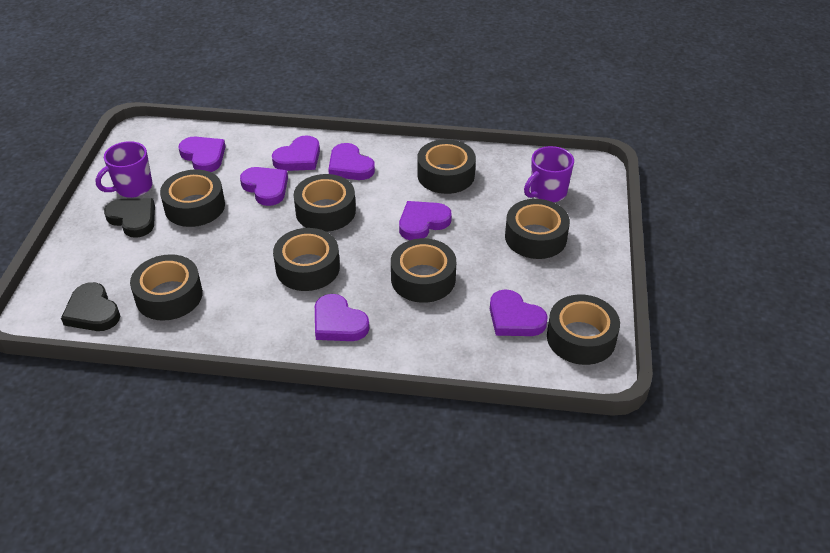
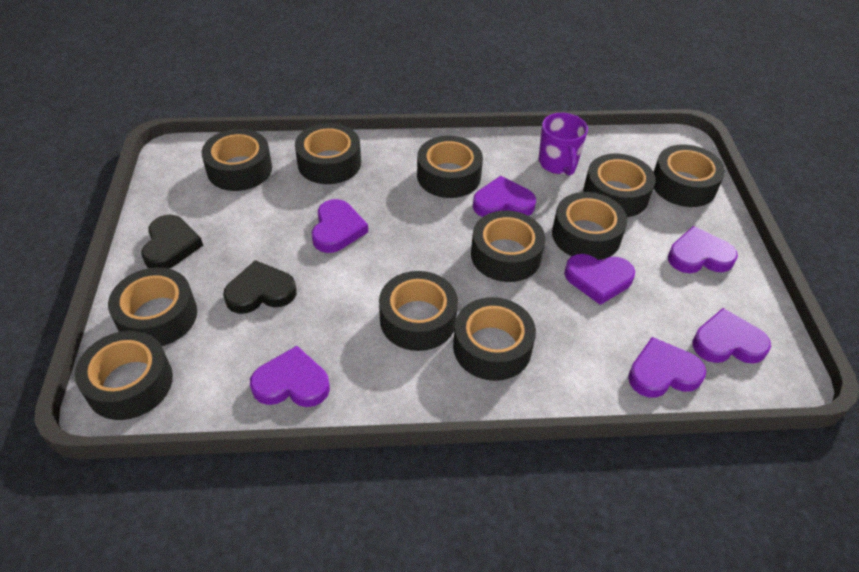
black tape: [130,254,203,321] [160,170,225,227] [273,228,340,291] [294,174,356,232] [391,238,456,303] [417,139,476,194] [505,199,570,259] [547,295,620,365] = 8 -> [75,331,173,420] [108,267,197,346] [202,129,272,191] [295,123,361,184] [379,271,458,351] [417,136,483,198] [453,297,536,381] [471,210,545,282] [552,192,627,260] [583,154,656,217] [654,144,725,207] = 11
purple mug: [96,141,153,198] [524,146,574,202] = 2 -> [538,113,588,176] = 1

